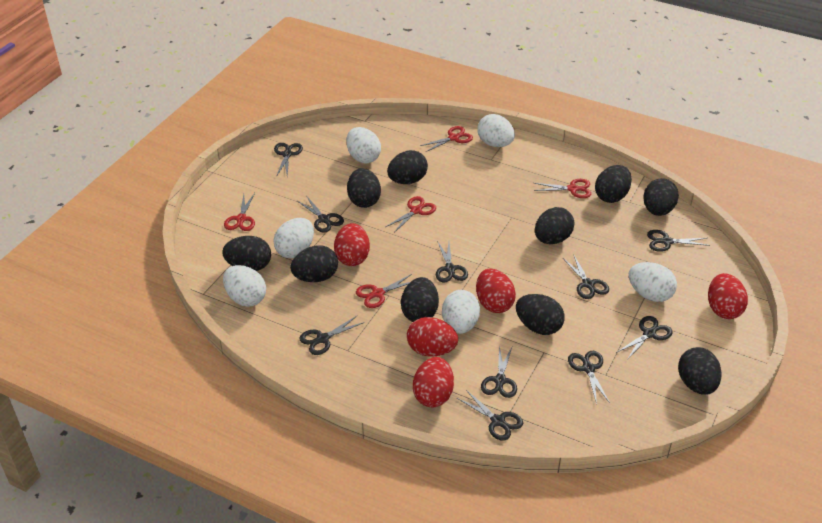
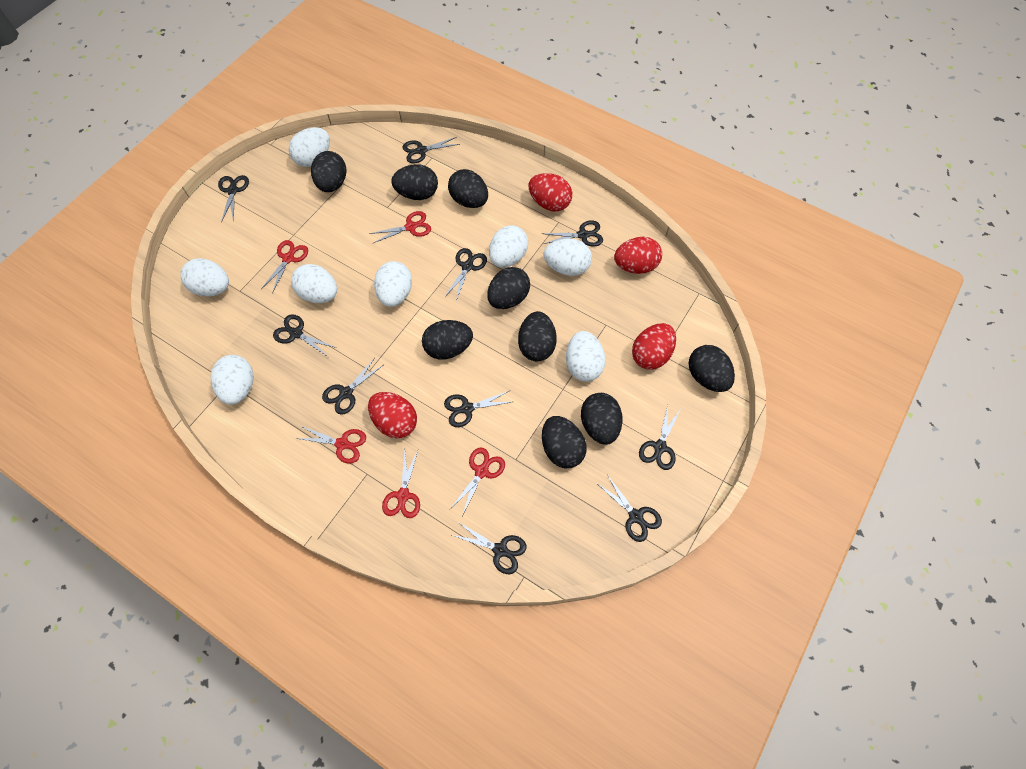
black egg: [222,236,271,271] [290,245,338,282] [347,168,381,208] [387,150,428,184] [401,277,439,322] [516,294,565,335] [535,207,574,244] [595,165,632,203] [643,178,679,216] [678,347,722,395] = 10 -> [311,151,347,192] [391,164,438,200] [422,320,473,360] [448,169,488,208] [487,267,530,309] [518,311,557,361] [542,416,587,468] [581,393,623,445] [688,345,735,392] = 9
red egg: [334,223,370,266] [407,317,458,357] [413,357,454,408] [476,269,516,313] [708,273,748,319] = 5 -> [368,392,417,438] [528,173,572,212] [614,237,662,274] [632,323,676,370] = 4
white egg: [223,265,266,307] [273,218,314,258] [346,127,381,163] [442,290,480,334] [477,114,515,147] [629,262,677,302] = 6 -> [180,258,229,296] [210,355,253,405] [289,127,330,167] [291,264,337,303] [374,261,412,307] [489,225,528,268] [544,239,592,276] [566,331,606,382] = 8

